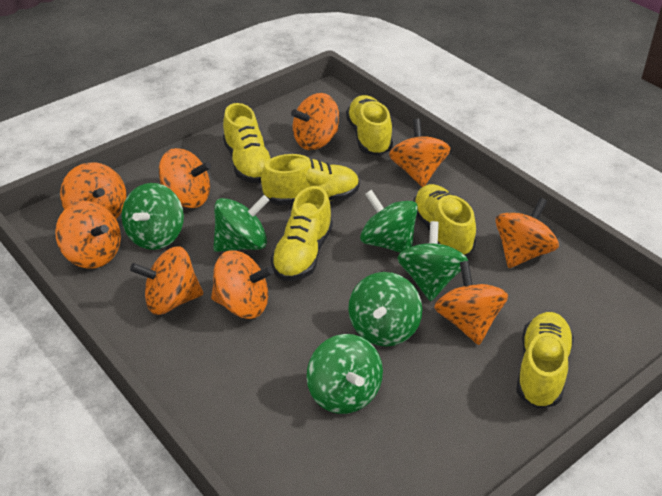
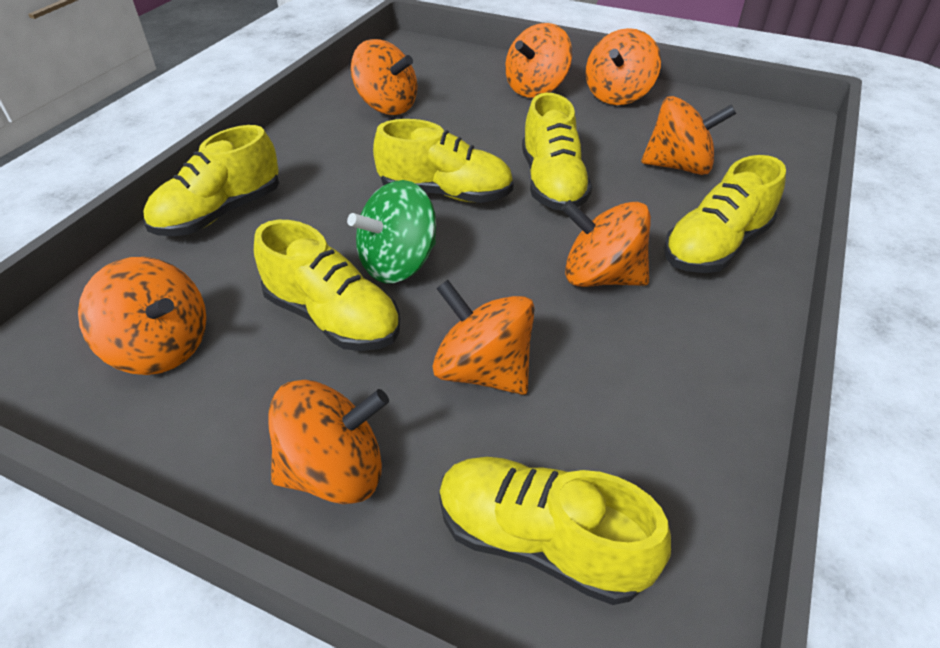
green spinning top: [122,183,184,250] [213,195,269,252] [307,334,383,414] [348,272,422,346] [360,190,418,253] [397,221,468,301] = 6 -> [347,180,436,283] = 1
orange spinning top: [55,201,121,269] [60,162,126,219] [130,247,203,315] [159,148,211,208] [211,250,274,319] [291,93,339,150] [389,119,450,187] [434,261,508,345] [495,198,559,268] = 9 -> [78,257,207,375] [268,380,389,504] [351,39,417,115] [433,280,535,395] [505,23,572,97] [561,200,651,287] [586,28,661,105] [641,96,736,175] = 8

